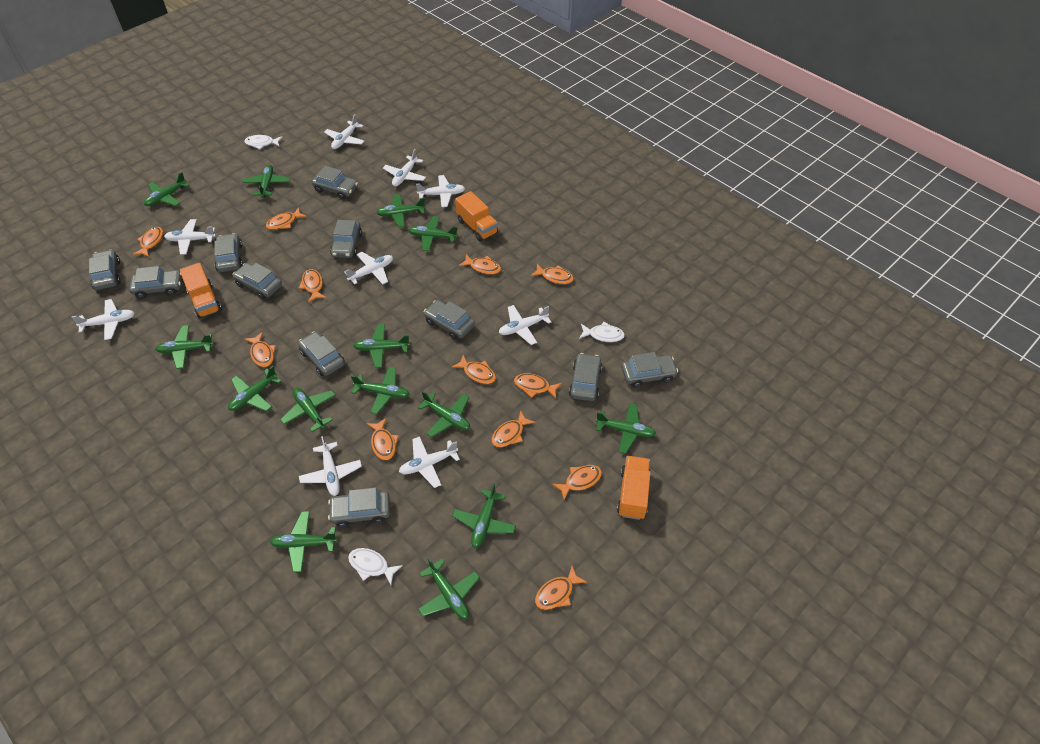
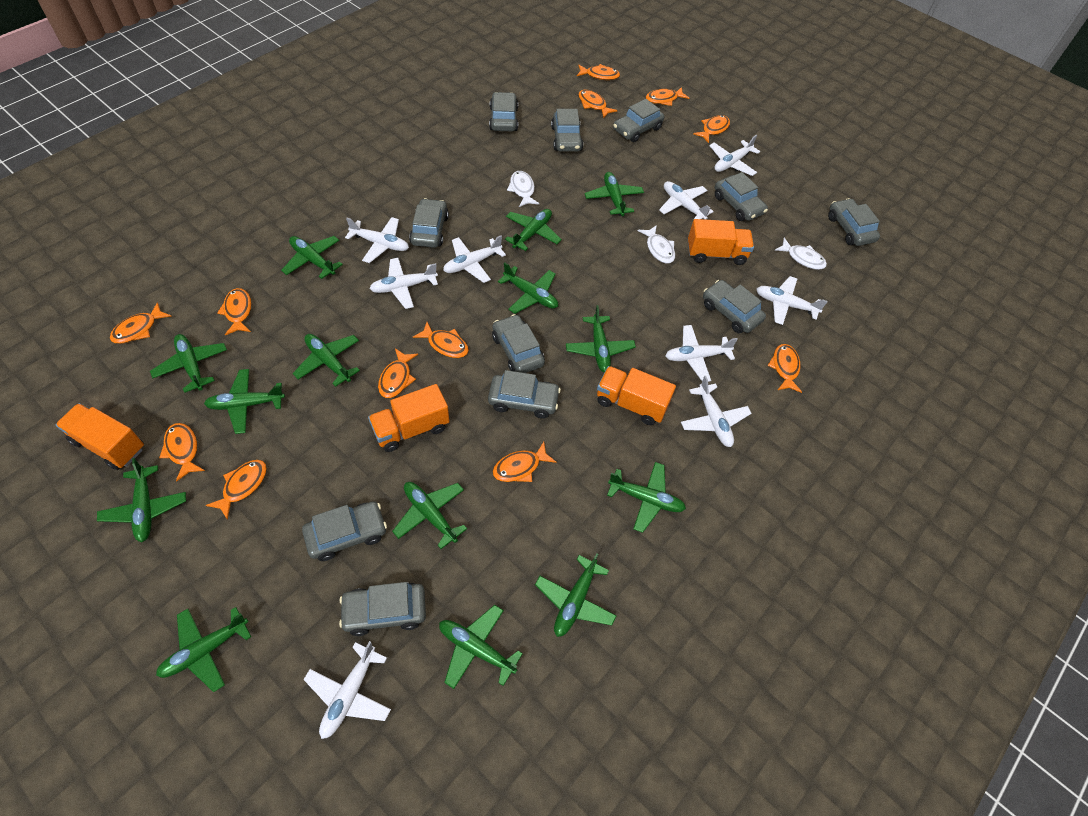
orange truck: [180,263,222,319] [455,191,498,241] [617,456,651,520] = 3 -> [56,403,144,470] [368,384,450,452] [597,366,676,425] [688,219,754,265] = 4

